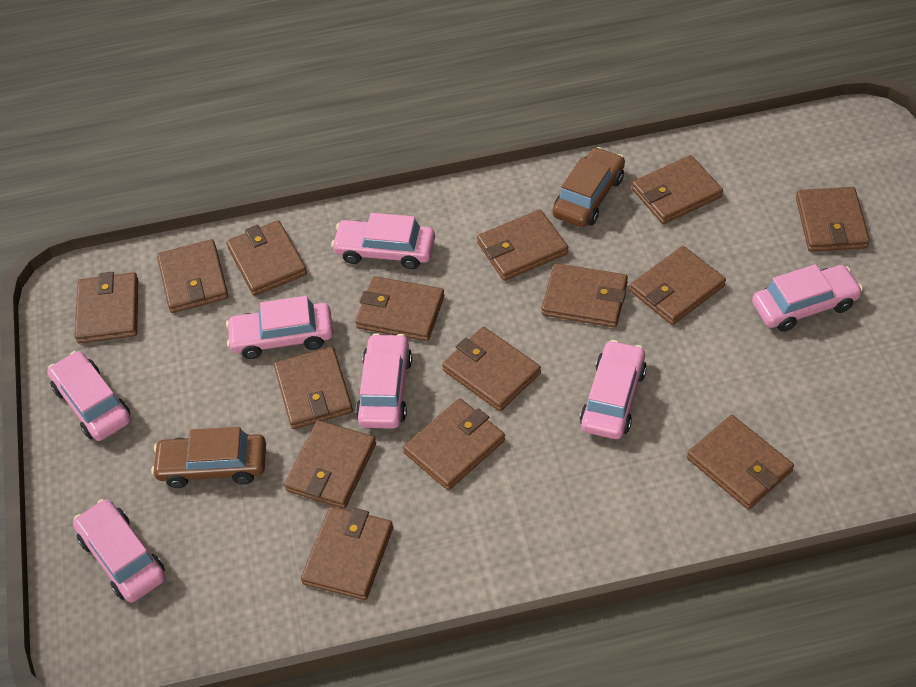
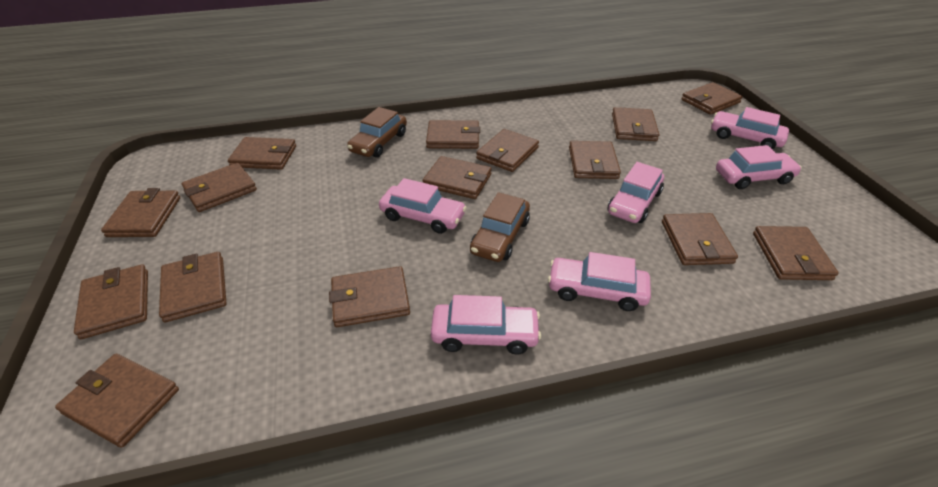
pink car: [47,351,131,441] [73,499,165,603] [226,296,333,359] [331,213,435,269] [356,333,412,429] [580,340,647,439] [752,264,863,332] = 7 -> [379,178,467,234] [431,295,541,355] [548,252,651,311] [608,162,664,223] [711,107,789,149] [716,145,802,189] = 6

